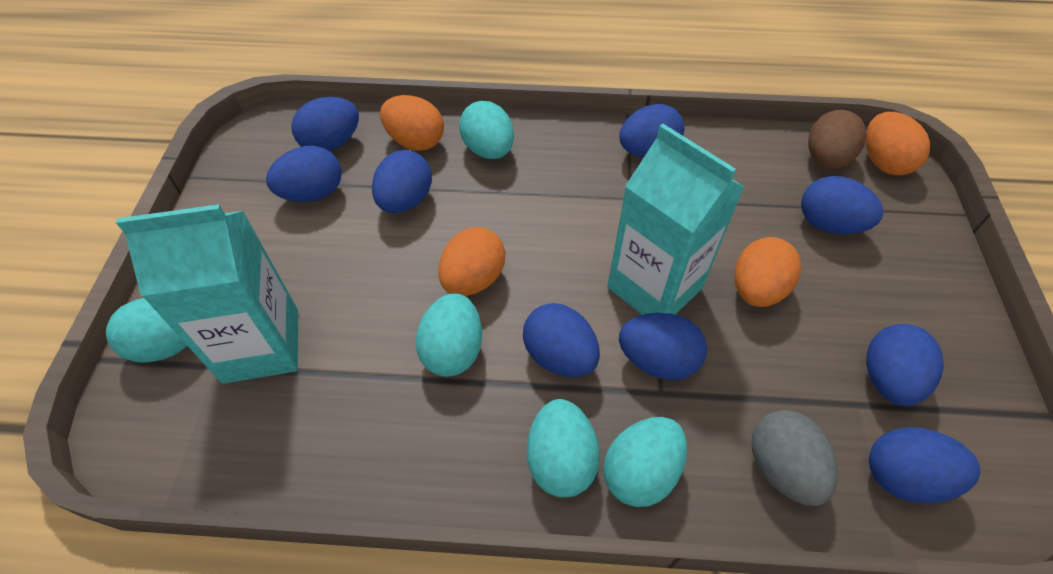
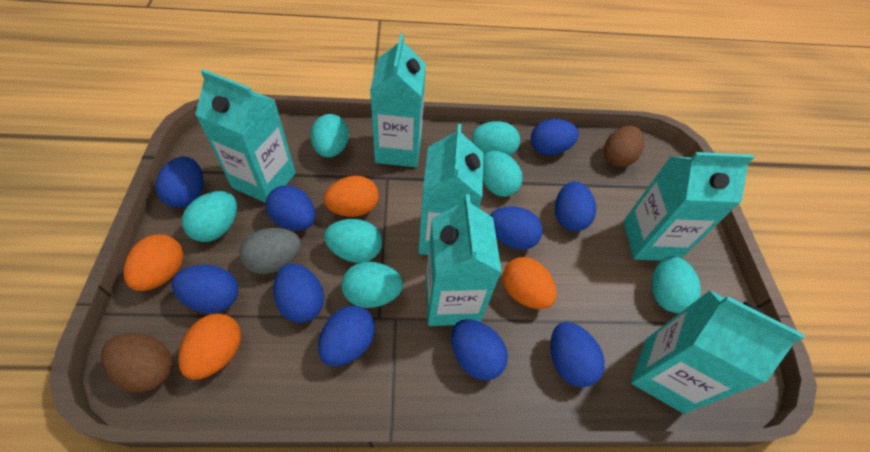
blue egg: [266,146,342,202] [291,97,359,151] [372,150,432,213] [523,303,600,377] [619,104,685,157] [619,313,707,380] [801,176,883,235] [866,324,944,406] [869,427,981,503] = 9 -> [155,157,204,208] [172,265,238,313] [265,185,315,231] [273,264,324,323] [318,306,375,366] [451,319,508,381] [490,206,543,250] [531,119,579,155] [550,322,605,387] [555,181,596,231] = 10
brown egg: [808,110,867,169] = 1 -> [101,333,172,392] [604,126,644,167] = 2
turquoise carton: [116,204,298,384] [607,123,744,315] = 2 -> [195,69,296,203] [370,33,426,167] [418,124,484,255] [425,194,502,326] [623,152,755,261] [631,290,805,414] = 6
turquoise egg: [106,298,187,363] [416,293,482,377] [459,101,514,159] [527,399,600,497] [603,417,687,507] = 5 -> [182,191,237,242] [311,114,349,157] [324,219,382,263] [341,262,403,308] [472,121,520,156] [483,151,523,197] [651,256,701,313] = 7

